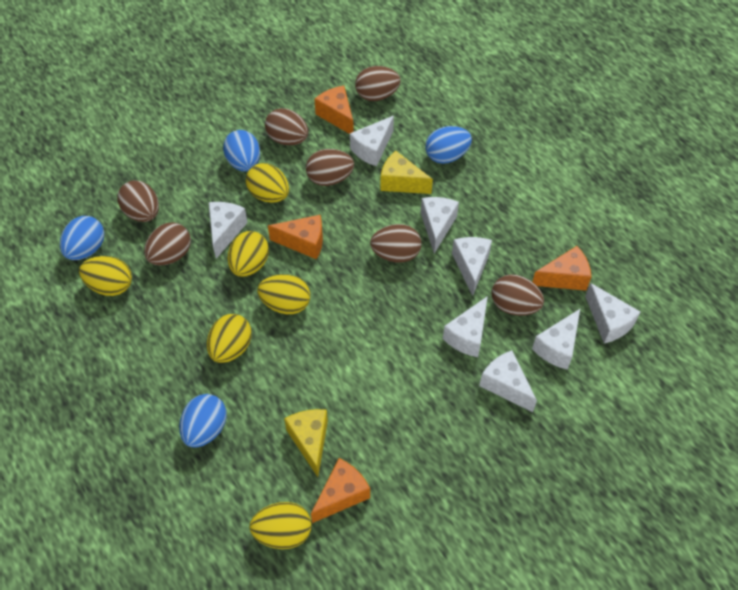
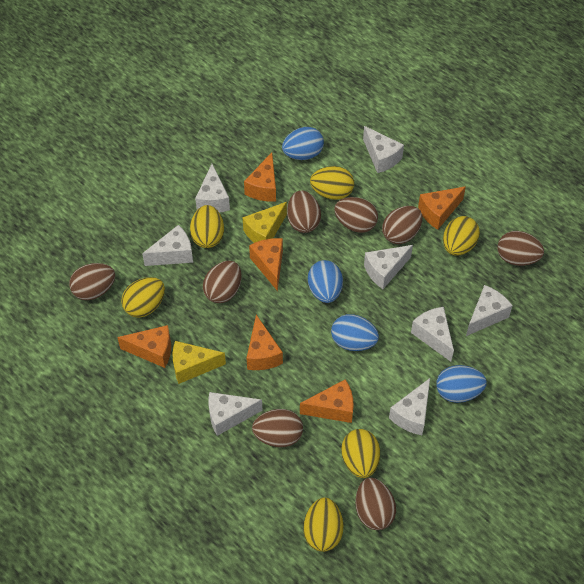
brown egg: [117,180,159,222] [144,222,191,265] [265,108,308,145] [306,149,354,186] [355,66,401,101] [370,224,421,262] [491,274,544,316] = 7 -> [69,263,115,300] [203,261,241,303] [252,409,303,447] [287,191,321,233] [334,197,378,233] [355,478,396,530] [382,206,422,244] [497,231,544,266] = 8
orange cheese: [268,215,323,259] [311,458,370,523] [315,86,354,134] [532,246,591,291] = 4 -> [117,325,171,368] [244,152,276,202] [246,315,283,370] [249,238,283,291] [300,379,354,423] [418,186,466,230] = 6

